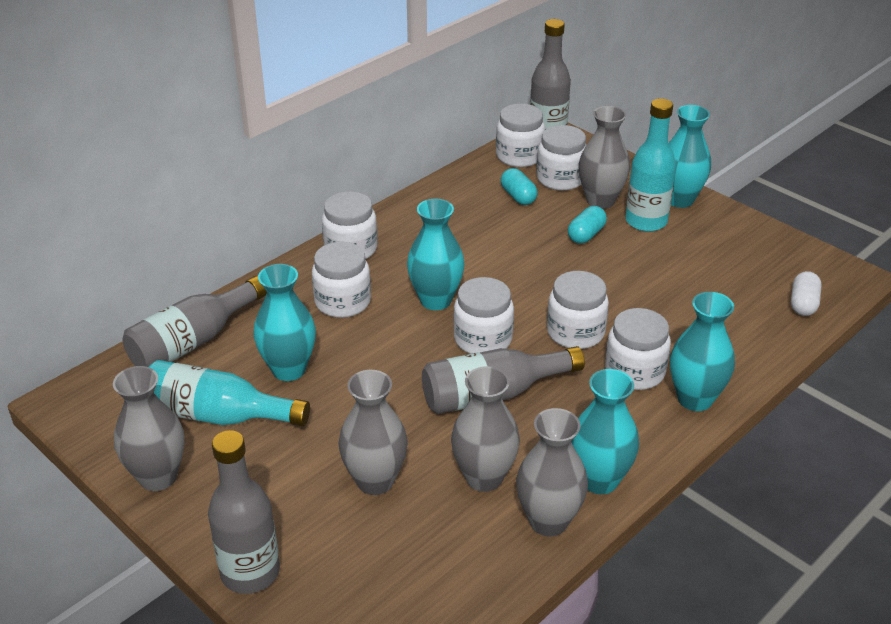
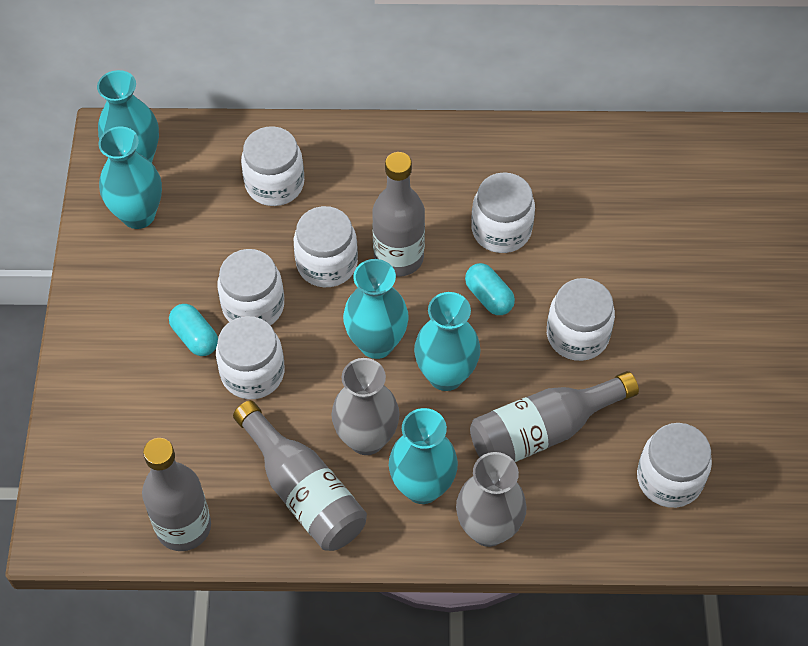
grey vase: [113,366,185,491] [339,370,408,495] [451,366,520,492] [516,408,588,536] [579,106,630,209] = 5 -> [331,358,400,455] [456,452,527,547] = 2
turquoise bottle: [149,360,310,426] [625,98,676,232] = 2 -> none = 0
white capsule: [791,271,822,316] = 1 -> none = 0

